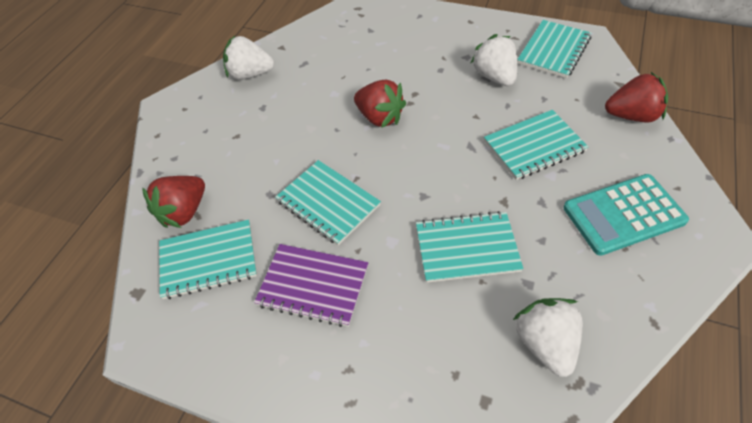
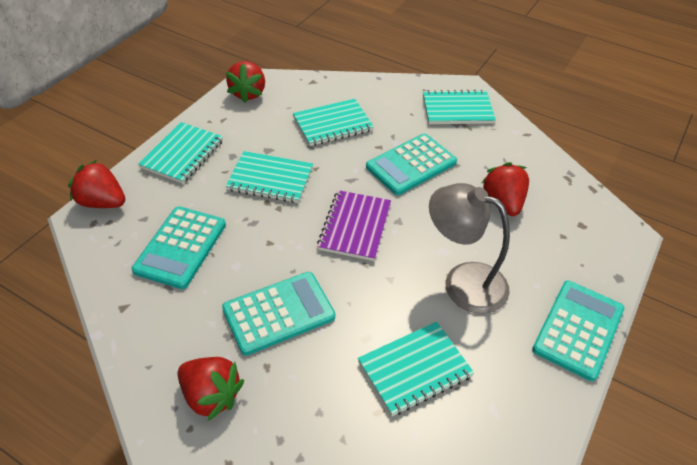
grey lamp: none = 0 -> [429,183,510,314] = 1
red strawberry: [142,176,205,228] [354,79,406,128] [605,72,668,122] = 3 -> [68,160,125,208] [178,357,244,421] [226,61,265,103] [482,162,529,216] = 4
turquoise calculator: [563,174,689,256] = 1 -> [132,206,226,289] [222,272,335,356] [366,134,457,195] [532,280,624,381] = 4
white strawberry: [223,36,274,80] [471,34,517,86] [513,298,583,377] = 3 -> none = 0

